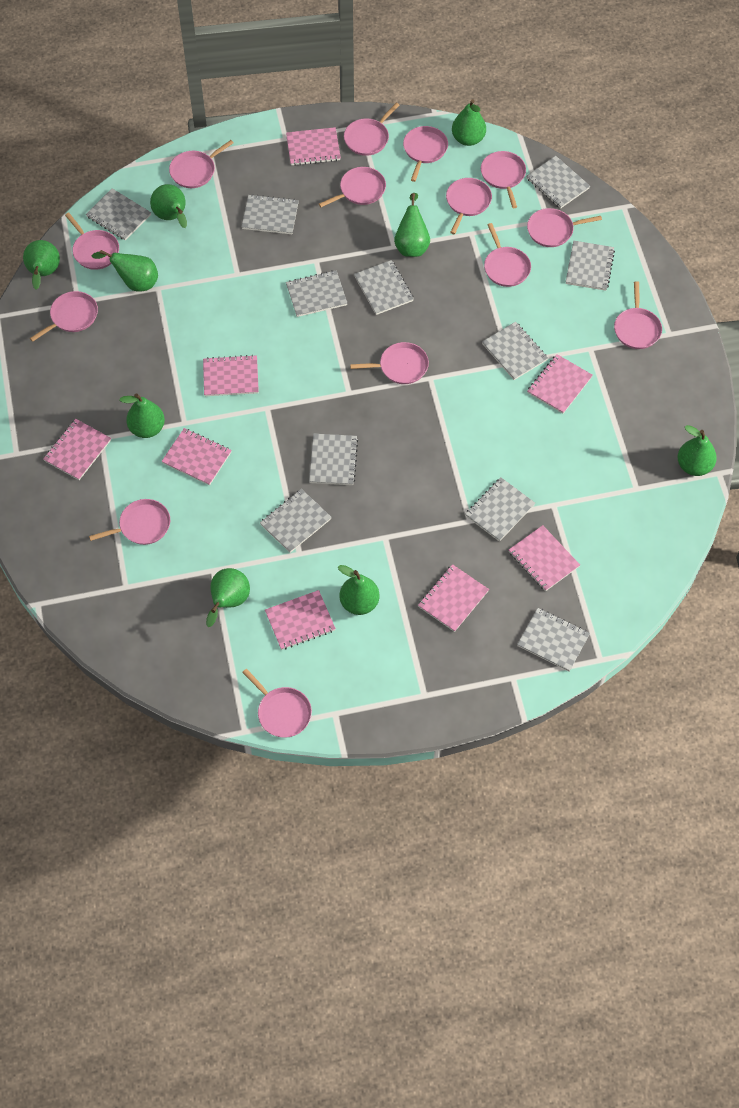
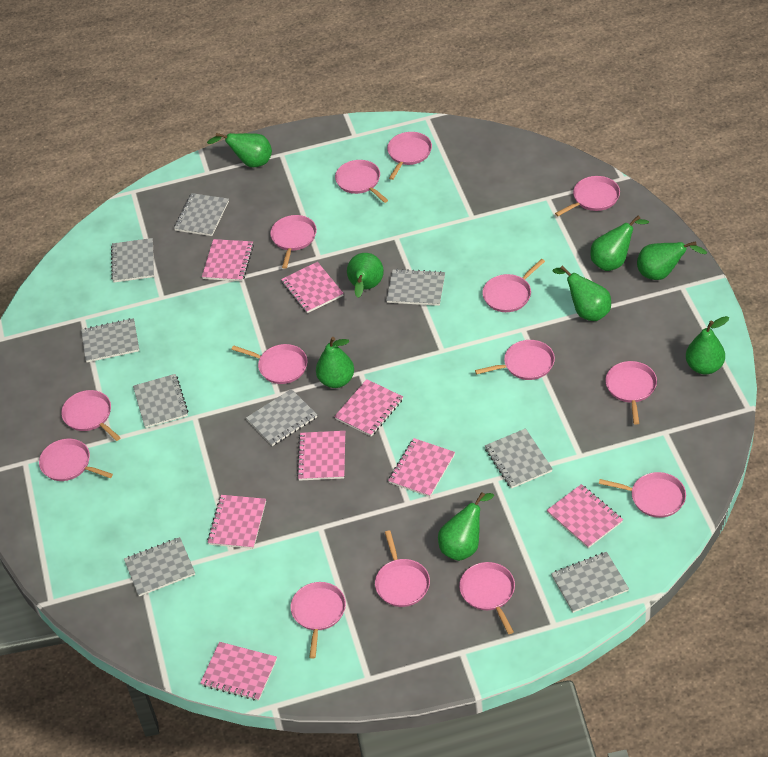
green pear: [23,240,60,289] [91,250,158,292] [119,393,165,438] [150,184,187,228] [206,568,250,627] [338,565,379,615] [394,193,430,257] [452,99,486,146] [677,425,717,476] = 9 -> [207,133,272,167] [316,337,354,388] [347,253,384,298] [438,492,494,561] [553,265,611,321] [590,216,649,271] [637,241,707,280] [686,316,729,375] = 8
grey notebook: [86,188,151,240] [241,194,299,234] [260,489,332,553] [286,271,348,317] [309,434,358,485] [354,260,414,315] [465,478,535,542] [482,322,548,380] [517,608,590,672] [527,156,590,209] [566,241,615,291] = 11 -> [81,318,139,362] [111,238,154,282] [124,537,195,596] [133,374,188,428] [174,193,229,236] [246,389,317,446] [386,269,445,306] [485,428,553,489] [551,552,629,613] = 9

